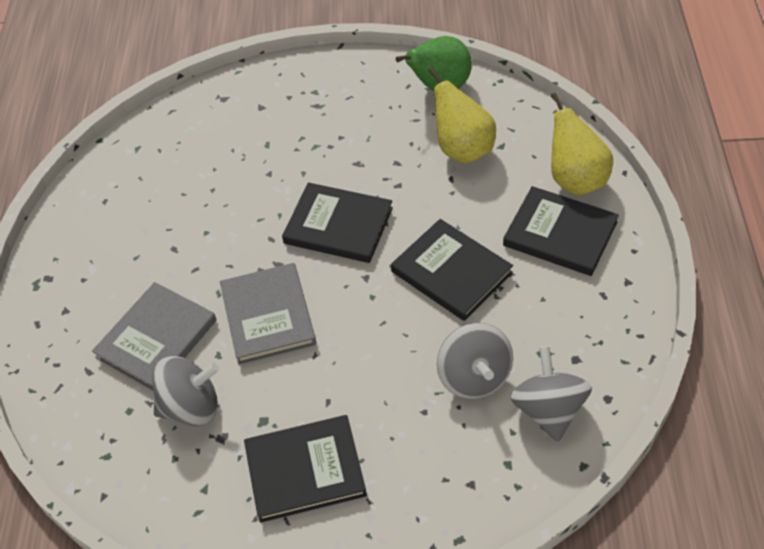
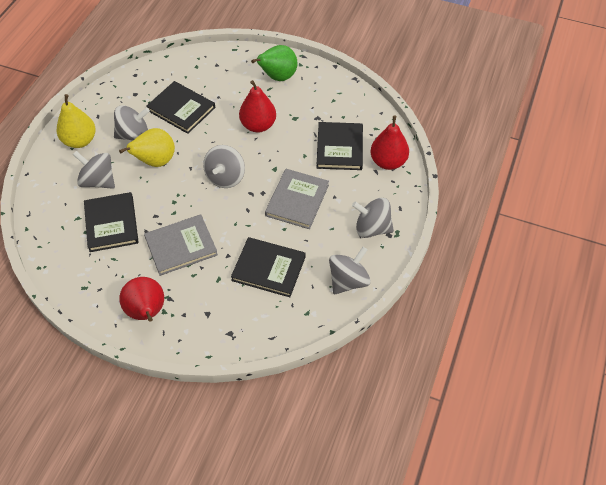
grey spinning top: [152,356,219,426] [437,323,513,399] [510,346,592,442] = 3 -> [73,151,115,189] [114,105,150,141] [203,145,245,188] [329,247,371,294] [352,198,394,238] = 5
red pear: none = 0 -> [119,277,164,322] [239,80,276,133] [371,115,409,170] = 3

